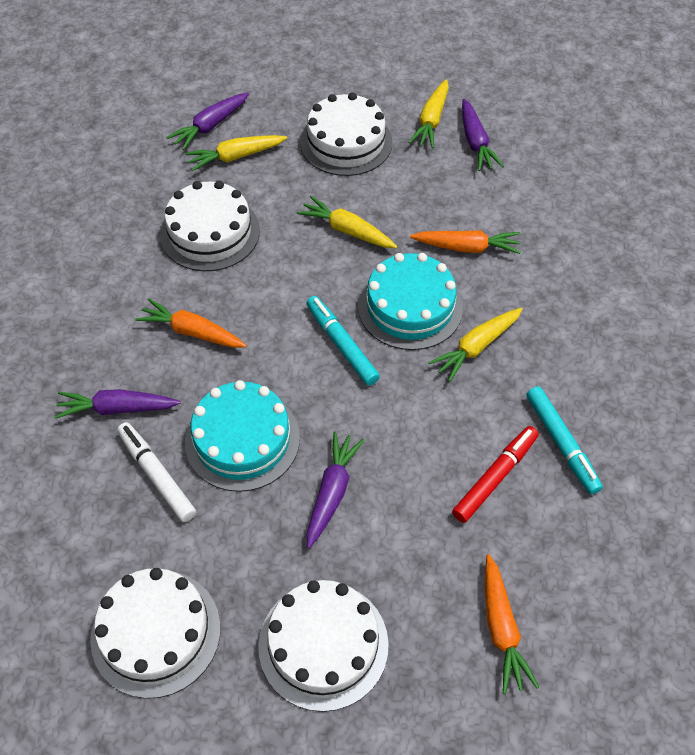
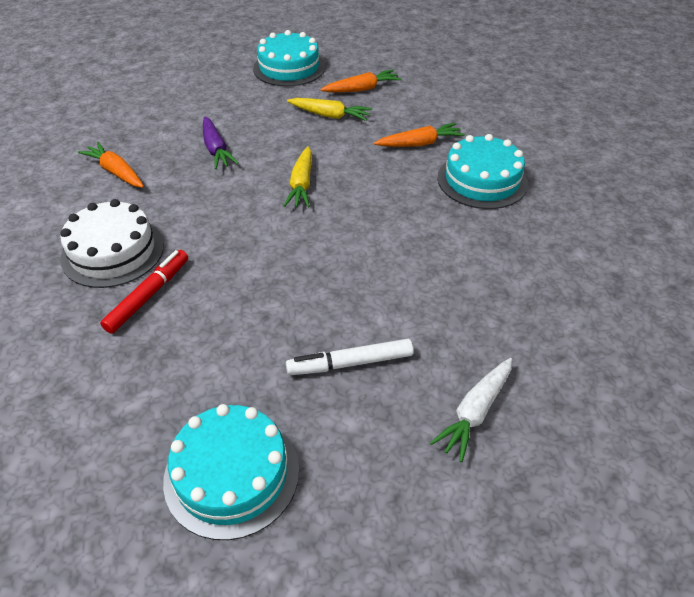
purple carrot: [55,389,181,419] [166,92,249,150] [307,431,364,549] [462,99,504,171] = 4 -> [203,116,239,169] = 1
turquoise cake: [185,380,300,492] [358,253,463,350] = 2 -> [163,404,299,540] [253,30,325,87] [438,134,528,209] = 3
turquoise marker: [307,296,380,386] [526,386,603,494] = 2 -> none = 0
white cake: [90,568,221,699] [160,181,260,271] [258,580,389,712] [300,92,392,176] = 4 -> [60,199,164,288] = 1
white carrot: none = 0 -> [430,358,512,462] = 1
yellow carrot: [185,135,287,171] [297,196,397,248] [408,79,449,148] [428,308,523,382] = 4 -> [283,146,312,208] [287,98,372,121] = 2

